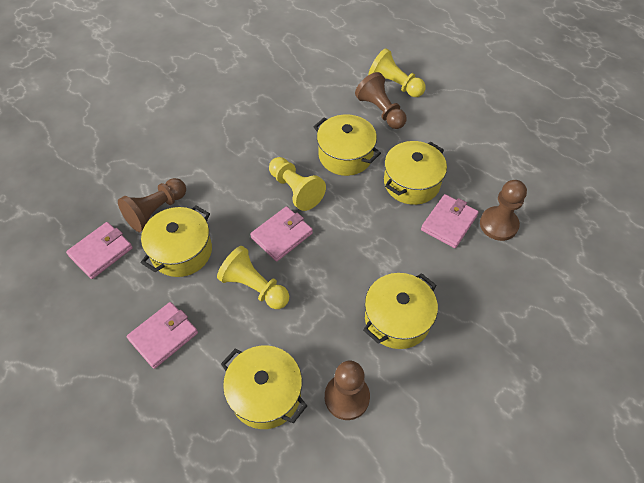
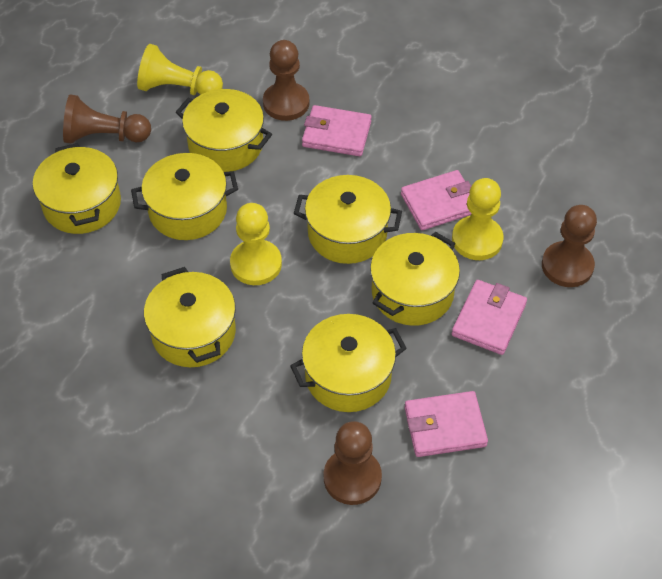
yellow pot: [141,205,212,277] [221,345,307,429] [314,114,381,176] [363,273,438,349] [384,141,447,205] = 5 -> [33,143,121,234] [131,153,238,240] [144,267,236,367] [176,89,272,172] [290,314,407,412] [294,175,402,264] [370,232,460,326] = 7

